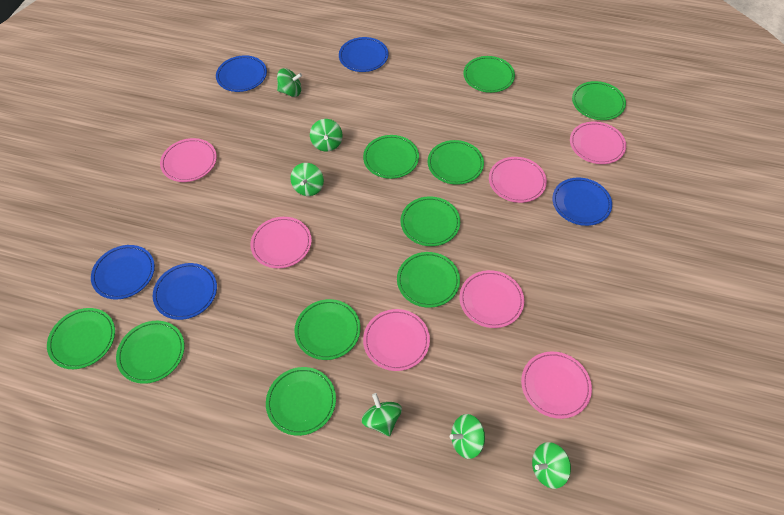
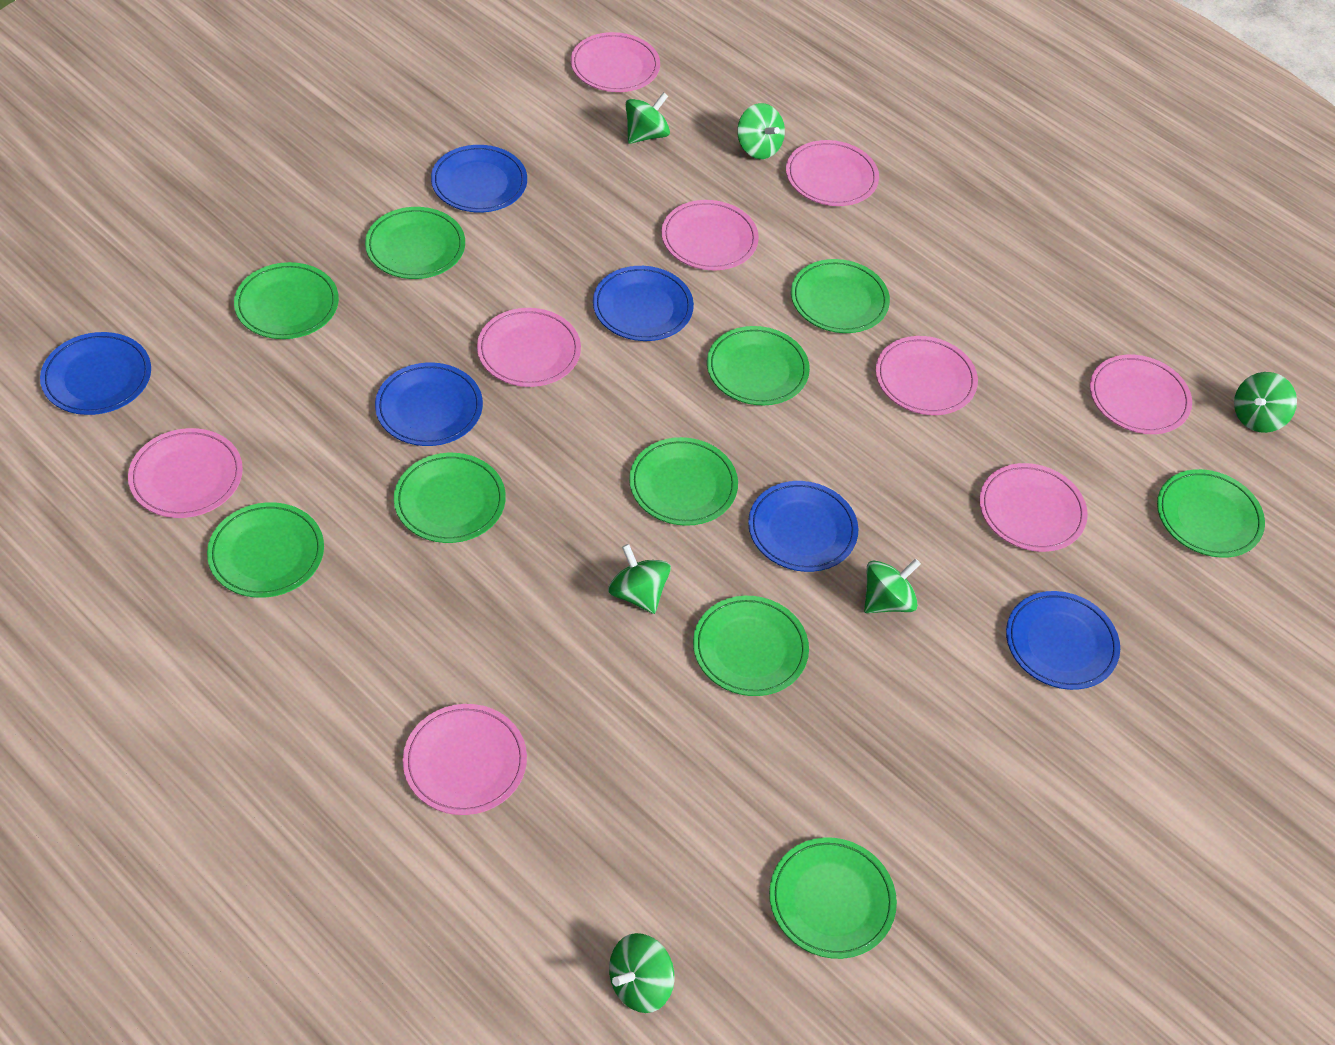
blue plate: [91,245,155,299] [153,263,217,320] [216,55,267,92] [339,37,389,72] [552,177,612,226] = 5 -> [40,332,151,415] [375,362,483,446] [431,145,527,212] [593,266,694,341] [748,481,858,572] [1006,591,1120,690] = 6
pink plate: [160,138,217,182] [250,217,312,268] [363,309,430,371] [460,270,524,328] [489,157,547,203] [521,352,592,419] [570,121,626,164] = 7 -> [128,428,243,518] [403,704,527,815] [477,308,581,387] [571,32,660,92] [661,200,759,270] [786,140,879,206] [876,336,978,415] [979,463,1088,552] [1090,355,1192,434] = 9

